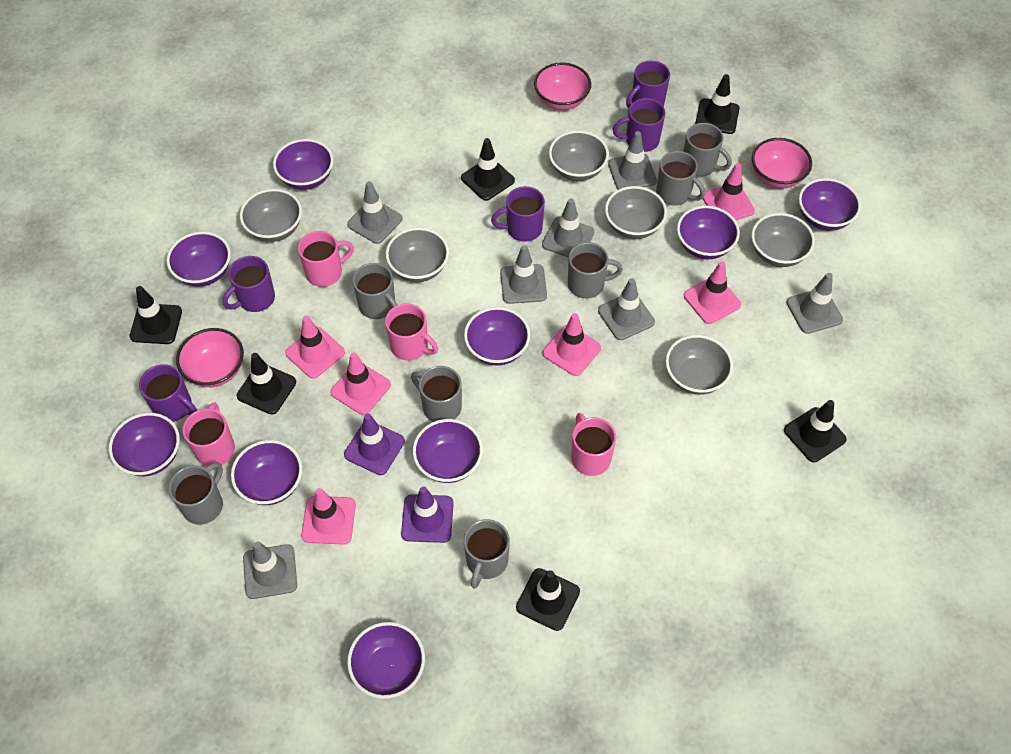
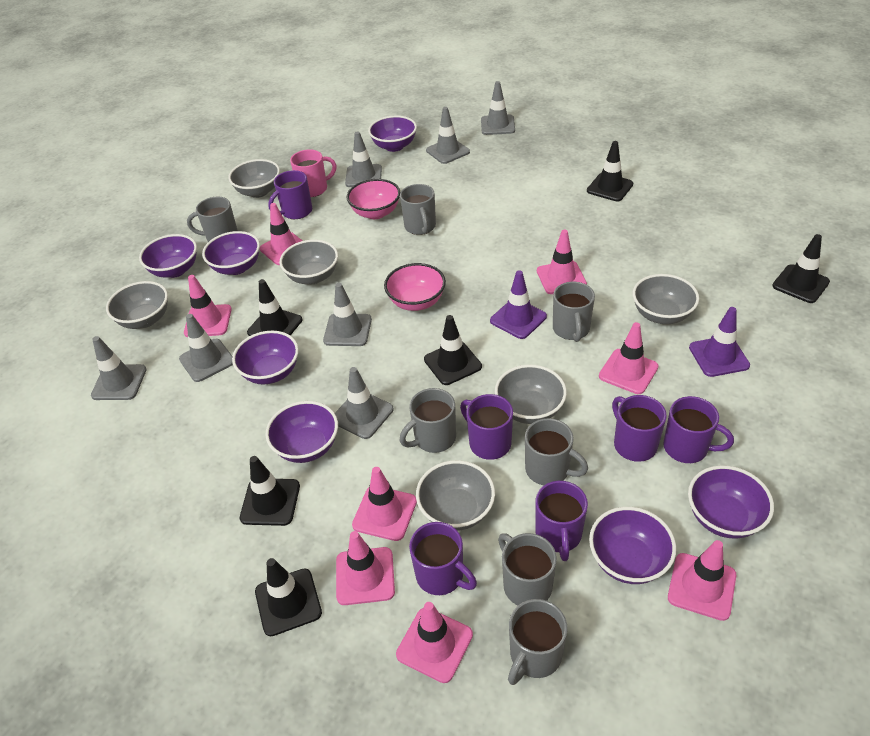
pink bowl: [176,328,244,387] [534,62,591,110] [752,138,812,188] = 3 -> [346,179,400,219] [384,263,446,311] = 2
pink mug: [183,402,235,466] [298,231,354,287] [385,304,438,361] [571,413,616,476] = 4 -> [290,149,337,197] = 1
pink traffic cone: [285,316,345,379] [301,488,356,545] [330,352,391,415] [543,313,601,376] [684,262,741,324] [703,163,755,220] = 6 -> [184,275,232,337] [260,203,302,265] [336,531,395,605] [352,467,417,541] [396,602,473,683] [537,230,587,294] [599,322,659,394] [668,540,736,621] = 8
purple bowl: [109,413,180,476] [167,232,231,287] [231,440,302,505] [273,139,334,190] [347,622,425,699] [413,419,483,483] [464,307,530,366] [677,206,740,259] [799,178,861,231] = 9 -> [139,234,197,278] [202,231,260,275] [232,331,299,384] [265,401,338,463] [368,116,417,152] [589,507,676,584] [688,465,774,538] = 7
purple mug: [139,364,197,422] [222,256,275,312] [491,186,545,242] [613,98,665,152] [626,61,670,108] = 5 -> [268,170,312,219] [409,522,477,595] [460,394,513,460] [535,481,588,561] [612,395,667,462] [663,396,734,463] = 6

